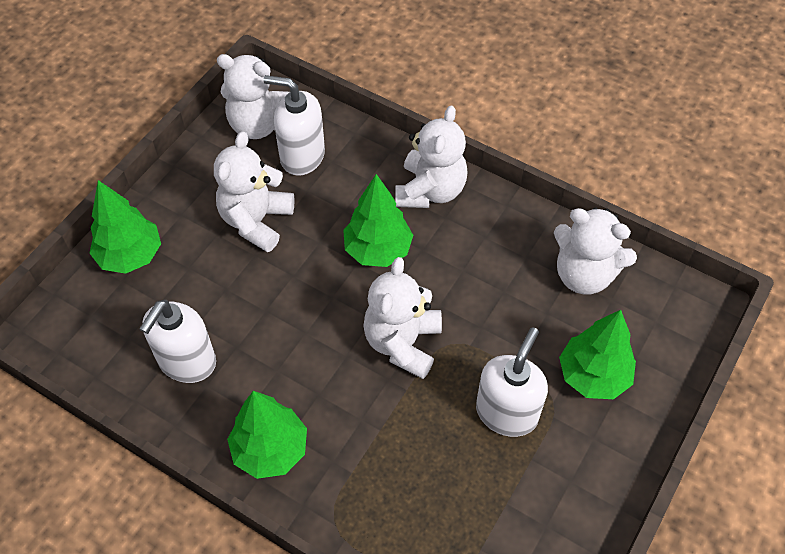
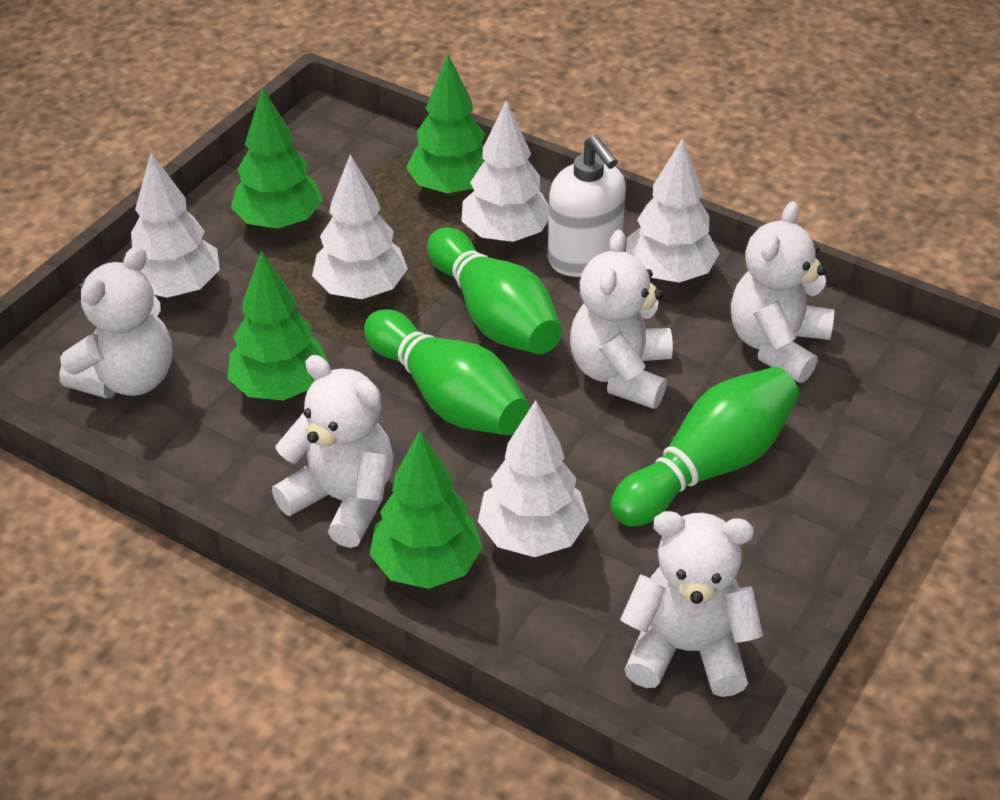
green bowling pin: none = 0 -> [364,309,530,435] [427,228,562,354] [611,367,799,527] = 3
white soap dispenser: [140,300,216,383] [264,75,325,176] [476,327,548,437] = 3 -> [548,135,626,277] = 1
white tree: none = 0 -> [131,153,220,298] [312,154,408,299] [462,100,549,242] [478,400,589,557] [626,138,719,283] = 5

